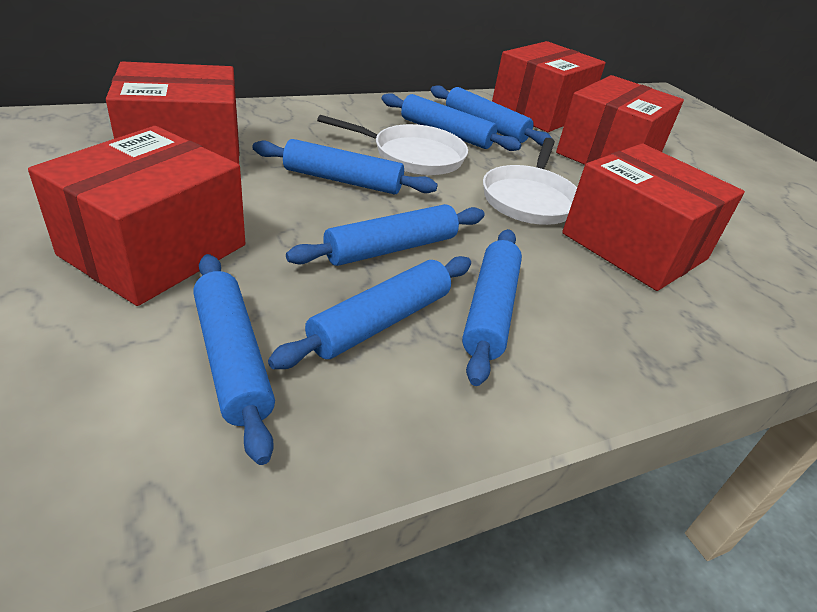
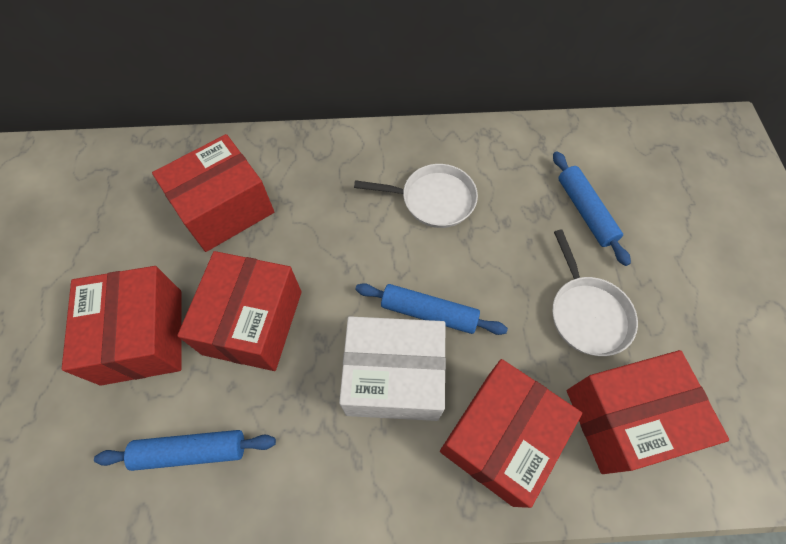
blue rolling pin: [193,254,275,465] [252,139,438,195] [268,256,471,369] [286,204,485,266] [382,93,521,151] [431,85,552,146] [462,229,522,386] = 7 -> [94,430,276,471] [355,283,508,335] [553,151,631,266] = 3
white box: none = 0 -> [339,316,446,421] = 1

